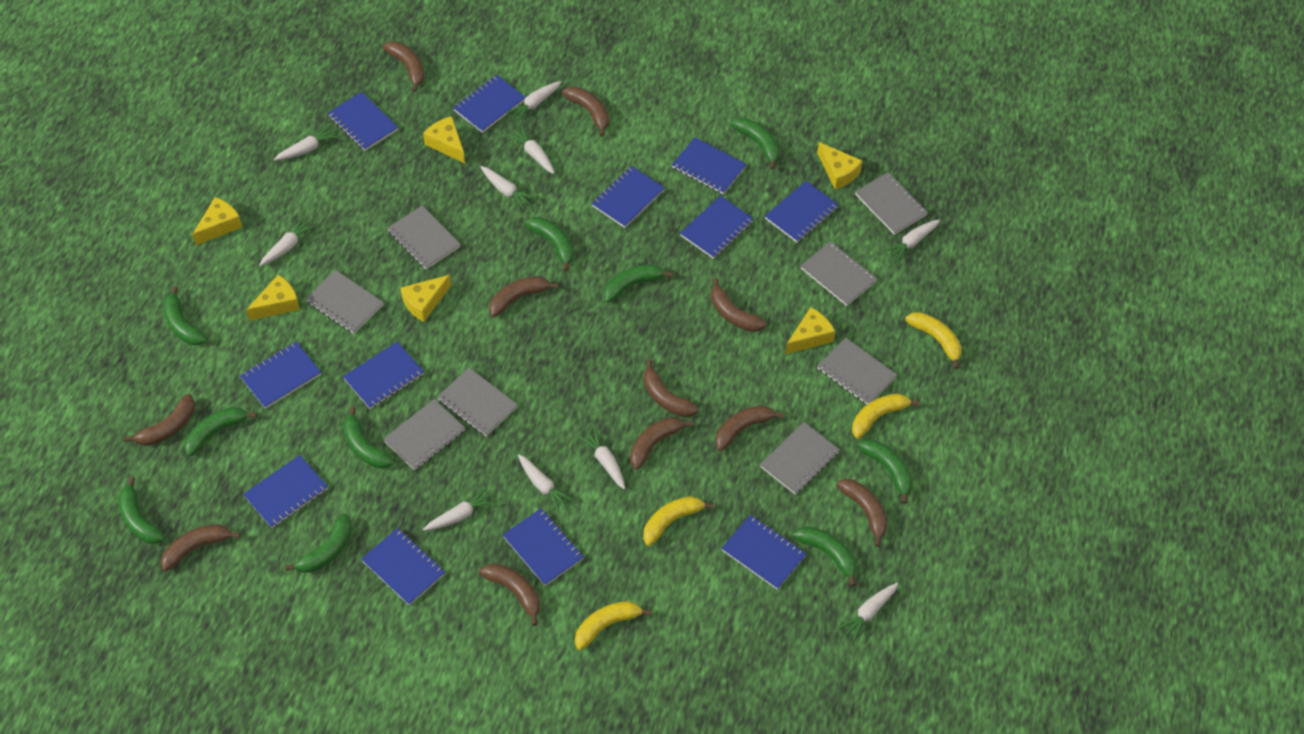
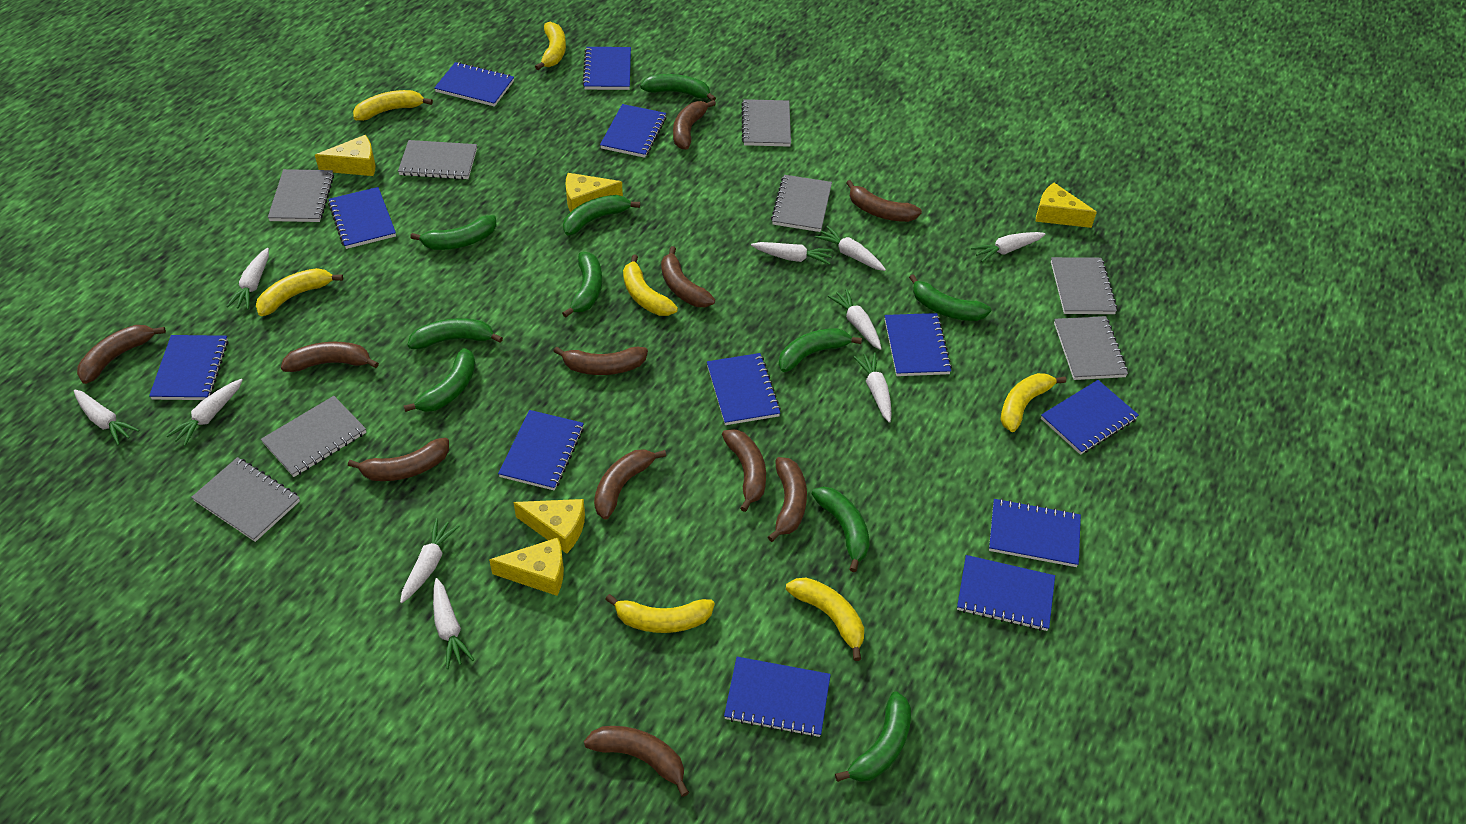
yellow banana: [575,601,651,650] [643,496,714,546] [852,393,920,439] [905,312,962,369] = 4 -> [256,268,343,316] [353,90,433,121] [535,22,566,70] [605,594,715,633] [623,254,678,316] [786,578,864,661] [1000,373,1066,432] = 7
yellow cheese: [192,197,242,245] [246,275,300,321] [401,275,451,322] [423,116,465,163] [785,307,835,354] [817,142,862,190] = 6 -> [315,135,375,176] [489,538,564,596] [513,499,585,554] [565,173,623,212] [1035,183,1097,228] = 5

